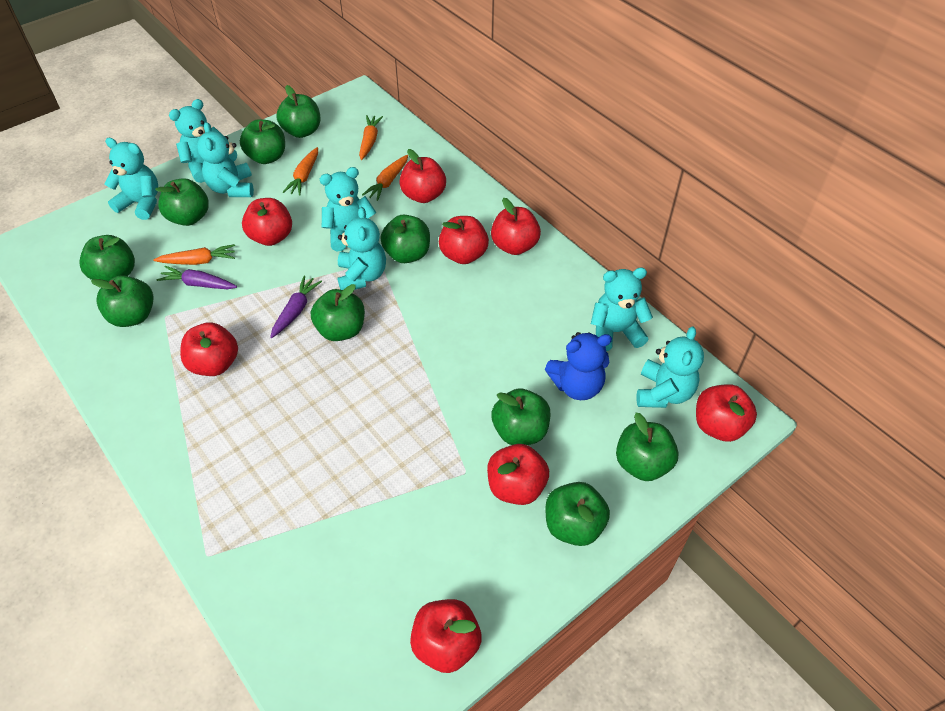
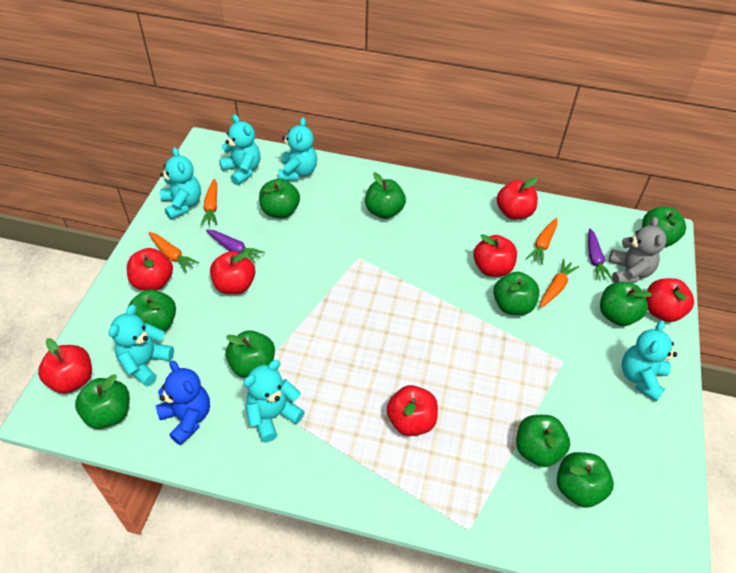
grey teddy bear: none = 0 -> [609,217,667,283] = 1
red apple: [180,322,238,376] [242,198,292,246] [399,149,446,203] [410,599,481,673] [439,216,489,264] [487,444,549,505] [491,198,541,255] [696,384,757,442] = 8 -> [38,338,92,394] [127,248,173,291] [210,251,255,294] [387,385,438,436] [473,234,517,277] [497,178,538,220] [646,278,694,322] = 7
turquoise teddy bear: [105,138,158,220] [169,99,234,183] [197,122,254,197] [320,167,376,251] [337,207,386,290] [591,267,653,351] [637,326,704,408] = 7 -> [109,305,174,387] [160,147,201,220] [219,114,261,185] [243,360,305,442] [278,118,317,181] [622,321,677,402] = 6

